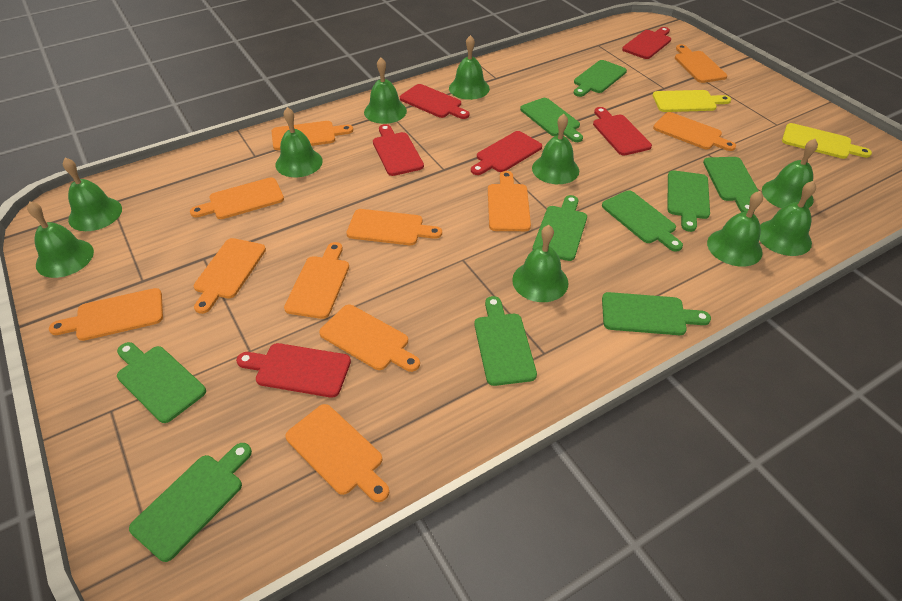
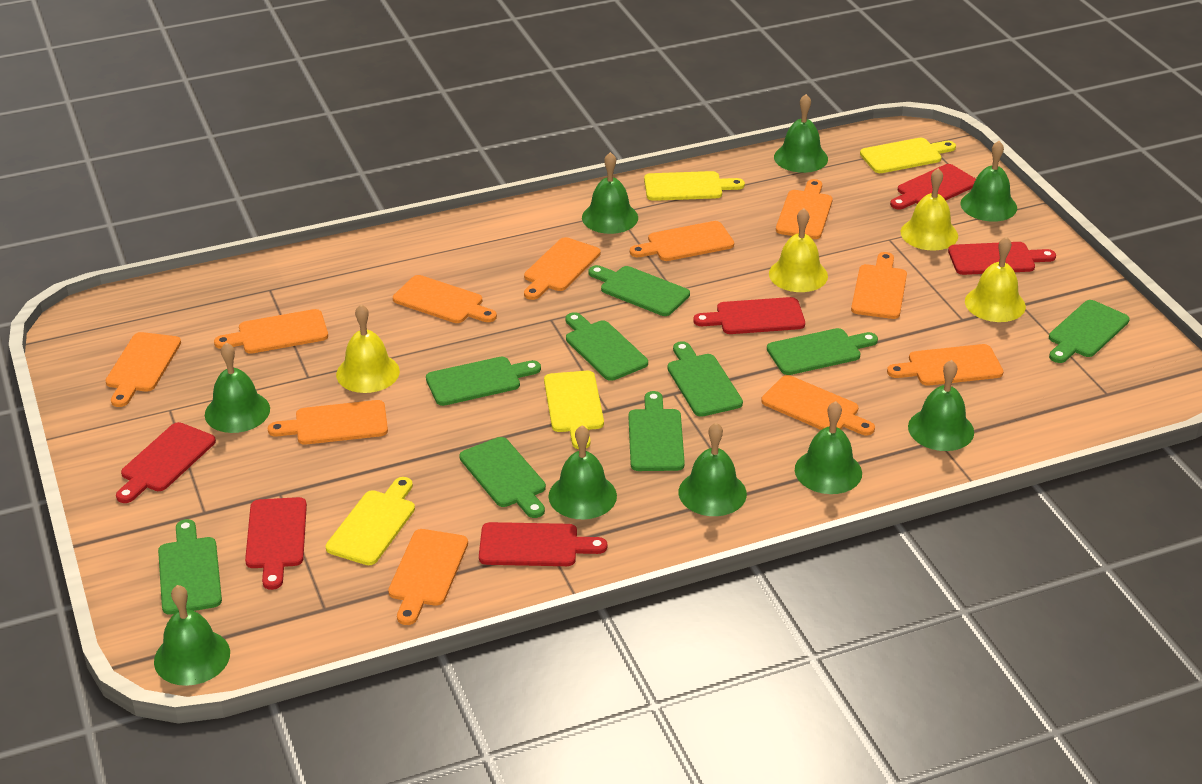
green bell: [27,201,94,278] [63,158,122,231] [276,107,323,177] [364,58,407,124] [449,35,490,100] [512,225,569,302] [532,114,579,184] [707,191,763,267] [759,181,816,256] [762,139,818,208] = 10 -> [154,585,230,686] [205,342,270,433] [549,425,617,519] [582,152,638,234] [679,422,747,516] [774,94,828,173] [795,401,862,494] [908,360,974,451] [961,141,1017,222] = 9
green cutting board: [117,342,206,423] [129,443,252,562] [474,296,537,386] [520,98,583,142] [533,195,587,261] [574,60,627,97] [602,190,683,251] [602,292,711,335] [668,170,710,232] [703,157,758,212] = 10 -> [158,519,222,615] [426,357,541,406] [459,437,546,518] [566,312,648,381] [589,265,690,316] [628,391,685,471] [667,341,743,417] [767,328,878,375] [1049,300,1130,363] = 9
yellow bell: none = 0 -> [336,304,400,393] [769,208,828,292] [900,168,958,251] [965,236,1026,322] = 4
yellow cutting board: [653,90,731,112] [782,123,872,159] = 2 -> [325,477,415,565] [544,371,604,449] [644,171,745,201] [860,138,956,173] = 4

